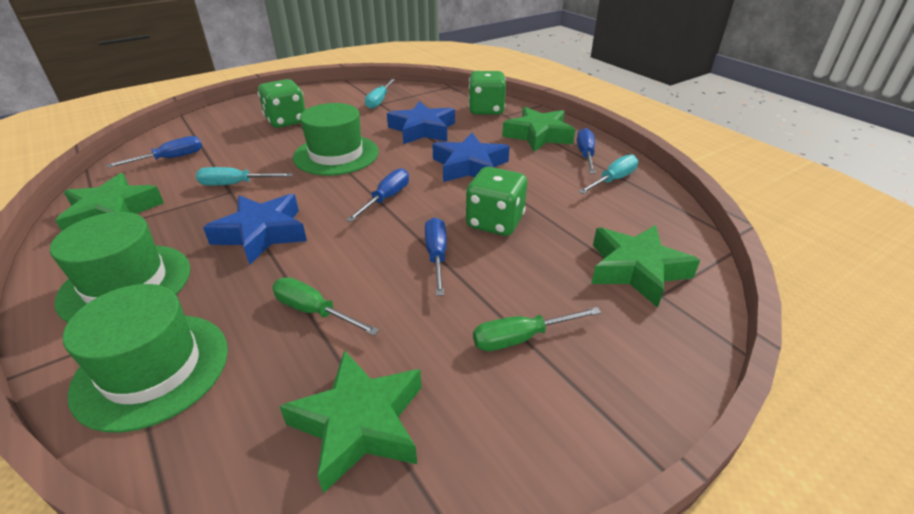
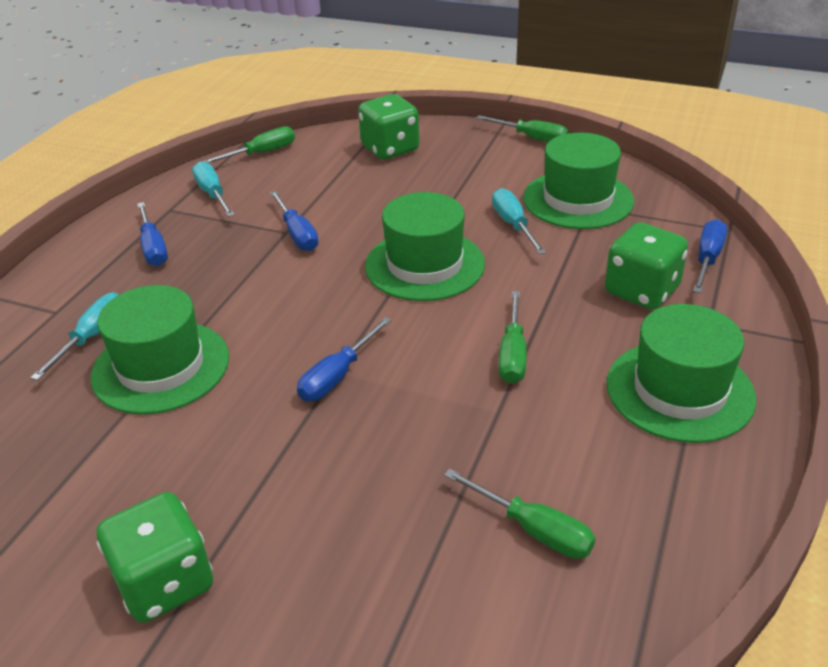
blue star: [203,194,307,265] [387,101,455,144] [432,133,510,182] = 3 -> none = 0
green hat: [50,212,190,322] [63,284,228,433] [293,103,379,176] = 3 -> [91,285,229,414] [365,192,485,301] [523,133,634,229] [607,304,756,443] = 4
green screwdriver: [272,277,380,336] [473,307,601,351] = 2 -> [202,126,295,163] [444,469,595,559] [476,115,569,142] [499,291,526,384] = 4
green star: [55,173,164,231] [279,350,422,493] [502,107,575,152] [591,225,700,308] = 4 -> none = 0

